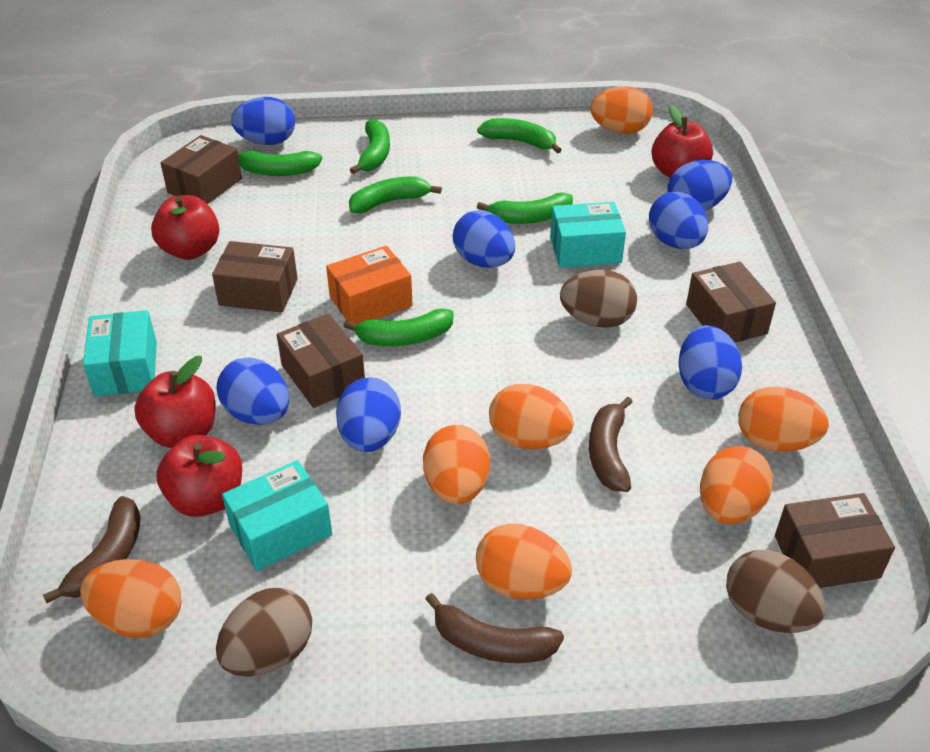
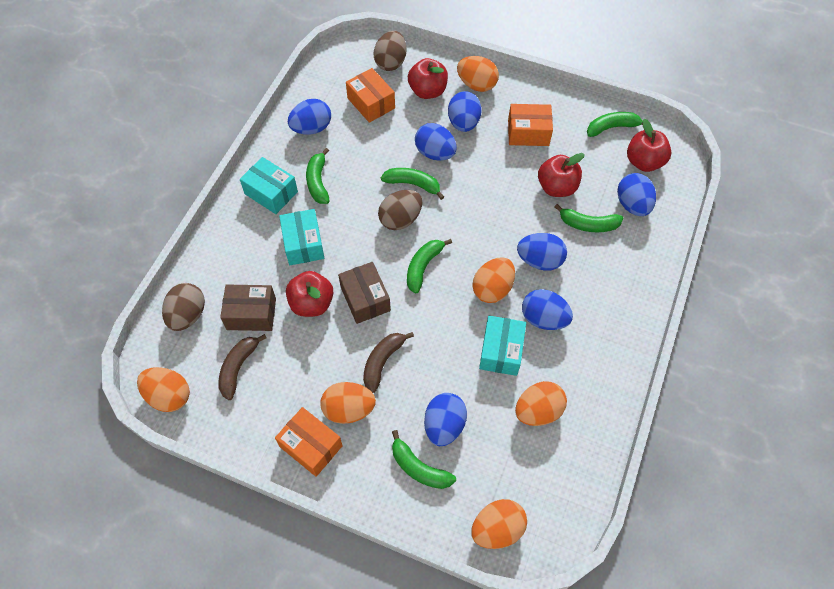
brown banana: [43,496,141,603] [426,593,564,663] [589,397,633,492] = 3 -> [218,334,267,400] [363,332,414,393] = 2
brown box: [161,135,242,204] [212,241,298,313] [277,313,365,408] [686,262,776,343] [775,493,895,588] = 5 -> [220,284,276,331] [338,262,391,324] = 2
orange box: [326,246,413,324] = 1 -> [275,407,343,477] [346,68,395,123] [508,104,553,146] = 3
orange egg: [80,559,181,638] [423,425,490,504] [476,524,572,600] [489,384,574,449] [591,86,653,134] [700,446,773,525] [738,387,829,452] = 7 -> [137,367,190,412] [320,382,376,424] [457,56,499,92] [471,499,527,549] [472,257,515,303] [515,381,567,426] = 6

